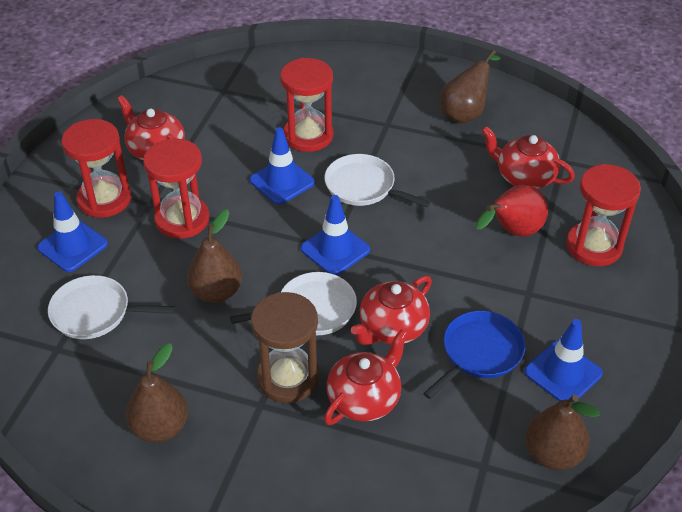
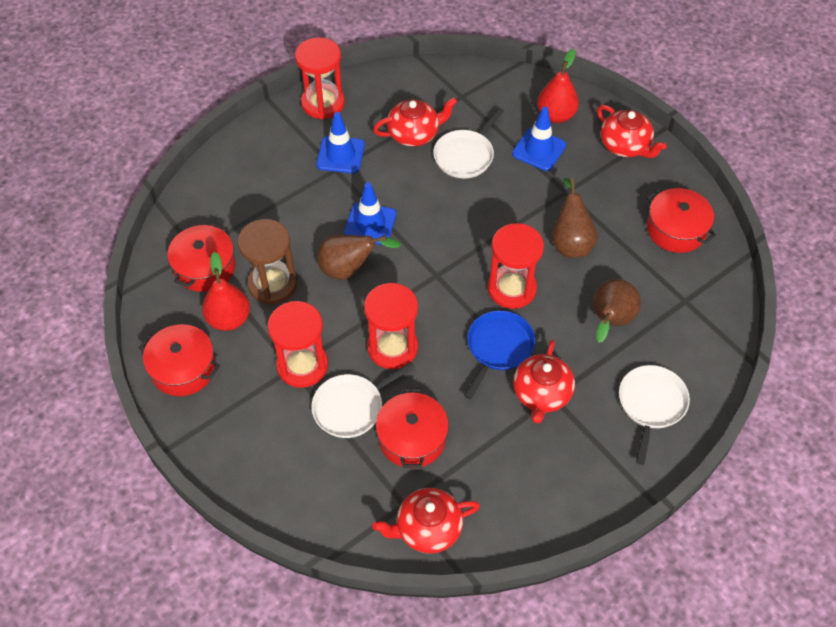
blue traffic cone: [37,191,108,272] [250,127,315,205] [300,195,370,275] [524,319,603,403] = 4 -> [316,112,365,173] [344,182,397,245] [512,107,566,171] = 3
brown pear: [126,343,188,443] [187,209,242,303] [440,50,500,124] [525,395,600,470] = 4 -> [317,235,401,280] [552,178,598,257] [593,279,641,343] = 3
red pear: [476,185,548,237] = 1 -> [202,252,250,331] [537,49,579,123] = 2
red pot: none = 0 -> [139,324,220,396] [167,222,236,292] [376,388,449,468] [647,188,716,253] = 4

